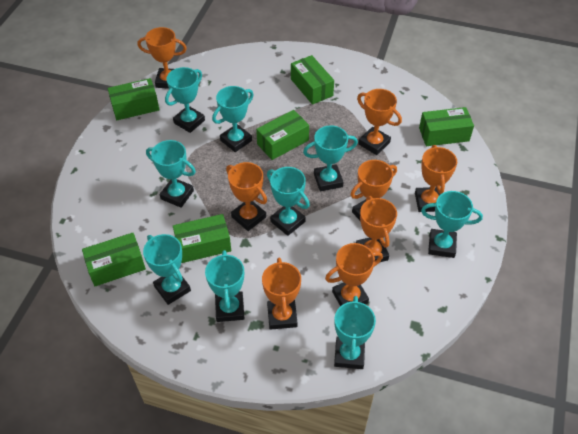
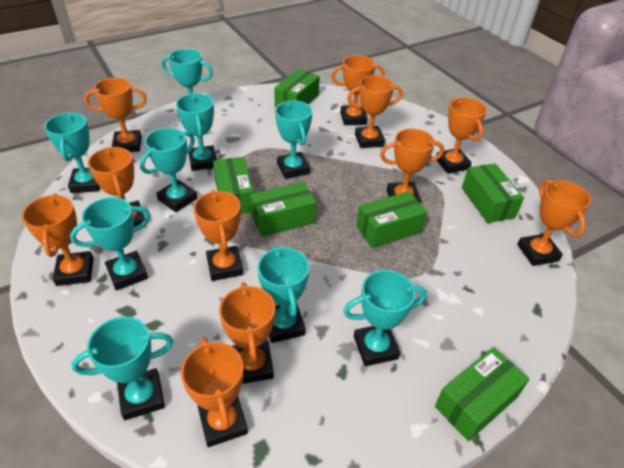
orange trophy: [138,27,187,89] [226,162,267,231] [262,258,301,330] [325,243,383,306] [350,160,397,220] [356,196,397,262] [357,89,402,155] [415,145,457,212] = 8 -> [22,194,94,286] [84,78,147,152] [88,147,144,227] [181,337,248,447] [193,190,243,281] [219,282,275,384] [331,55,385,125] [347,75,403,148] [380,128,444,202] [436,97,487,174] [517,179,591,266] = 11

